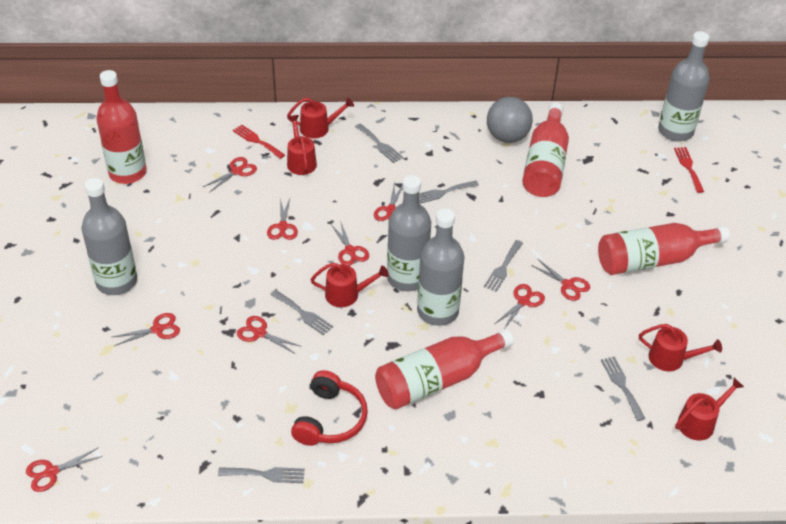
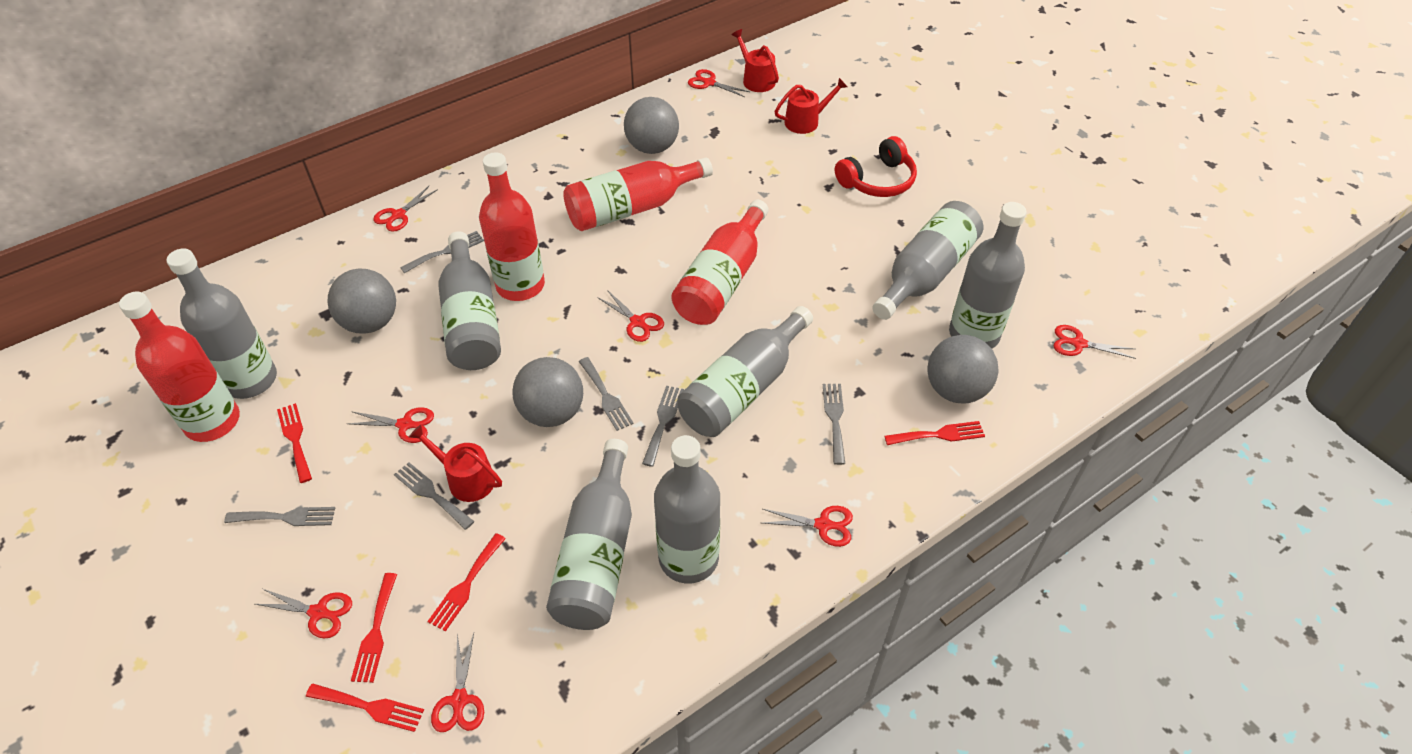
grey ball: [487,97,533,143] = 1 -> [327,268,396,334] [512,357,583,427] [624,97,679,154] [927,335,999,404] = 4
grey bottle: [82,178,137,295] [387,175,431,291] [417,209,464,326] [658,31,709,142] = 4 -> [167,248,277,399] [438,231,501,370] [546,439,632,630] [654,435,720,583] [677,306,813,437] [873,201,983,320] [949,202,1027,349] = 7
red fork: [233,124,285,159] [674,147,704,193] = 2 -> [277,403,312,483] [306,683,424,732] [351,573,397,683] [427,533,506,632] [885,421,985,445] = 5
red scissors: [26,447,102,492] [113,313,180,346] [203,157,257,193] [237,316,302,354] [267,198,298,240] [331,221,369,266] [374,182,403,221] [495,284,545,329] [531,259,590,301] = 9 -> [255,589,352,639] [347,407,434,443] [373,186,438,232] [431,633,484,732] [597,290,664,342] [688,69,750,97] [763,506,853,547] [1054,325,1136,359] = 8
red watering can: [287,98,354,138] [287,115,317,175] [311,263,389,307] [639,324,722,371] [675,378,744,440] = 5 -> [409,425,502,502] [731,29,779,92] [774,78,847,134] = 3

